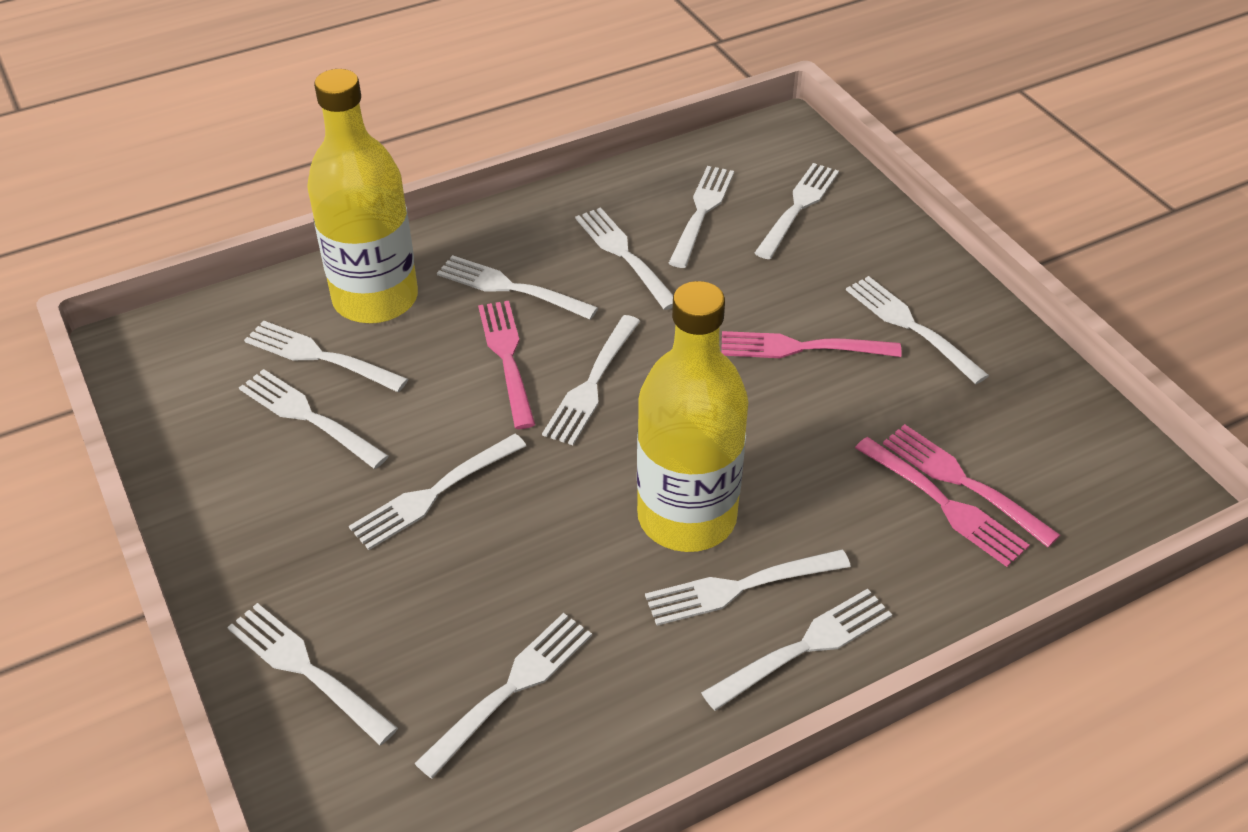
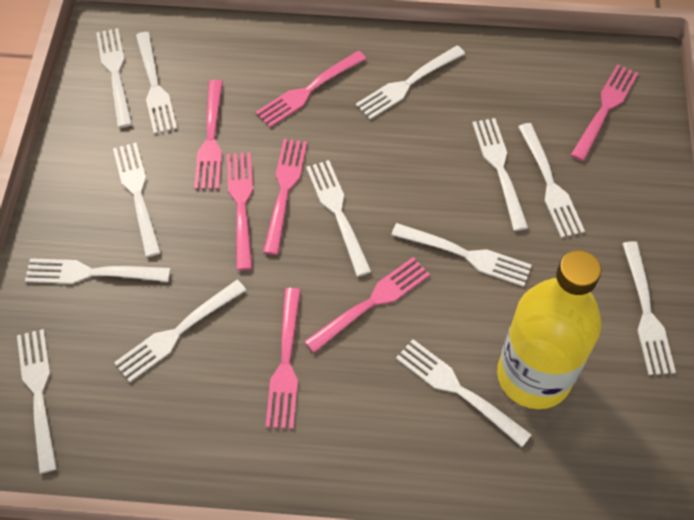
pink fork: [478,301,535,429] [721,331,902,358] [855,437,1030,567] [883,424,1060,547] = 4 -> [194,80,223,189] [227,152,253,270] [255,51,366,128] [263,139,307,255] [266,288,301,429] [304,257,430,353] [571,64,638,161] = 7
yellow bottle: [307,69,418,323] [637,281,748,552] = 2 -> [497,250,601,409] = 1

